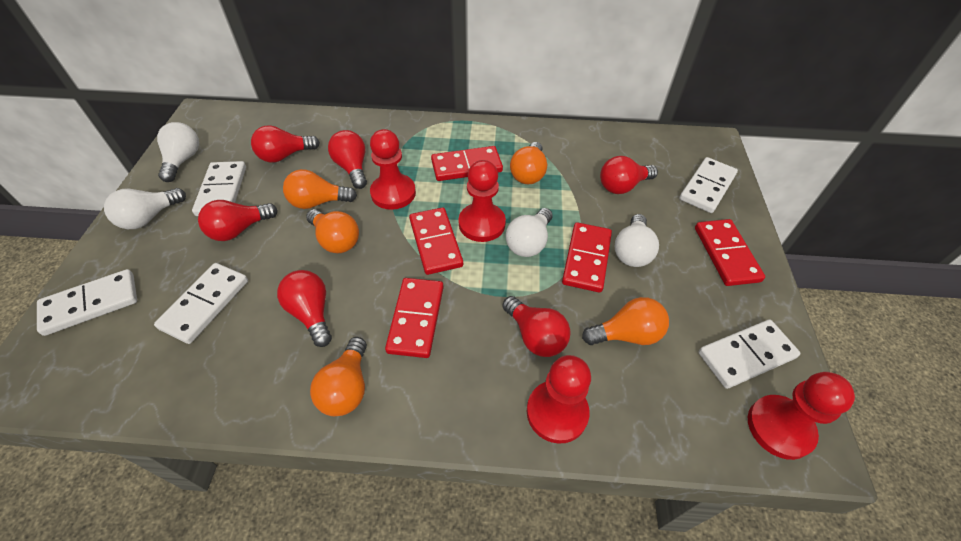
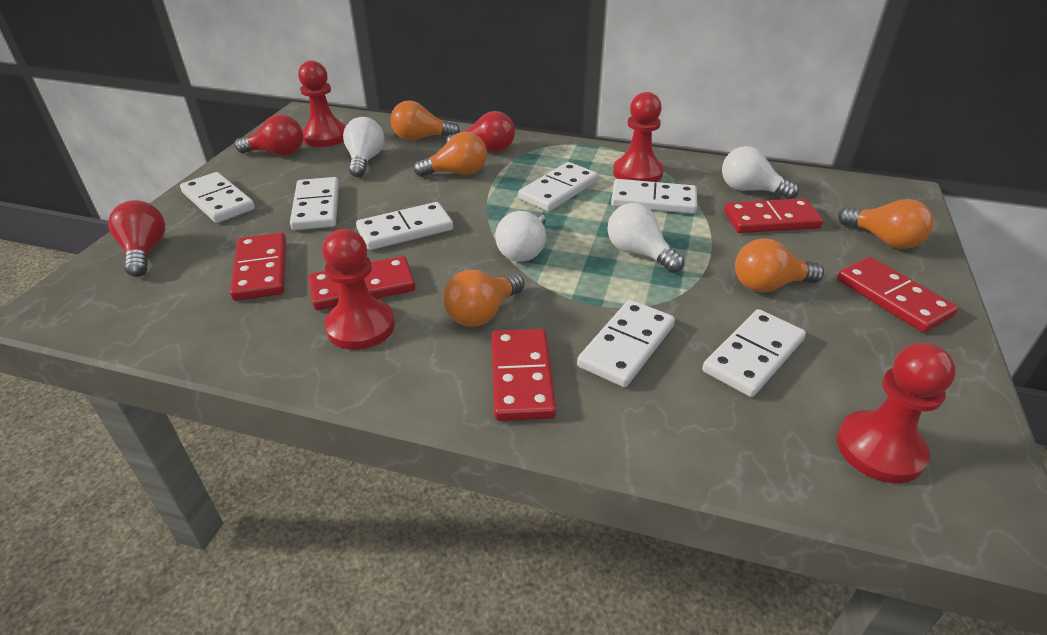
red light bulb: [198,200,277,241] [251,125,320,163] [277,270,332,347] [328,130,367,189] [502,296,571,357] [600,156,658,194] = 6 -> [108,200,165,277] [235,114,303,156] [446,111,515,152] = 3
white domino: [37,269,137,336] [154,263,248,344] [192,161,246,216] [679,157,738,213] [698,319,801,389] = 5 -> [180,172,255,223] [290,177,339,230] [356,202,453,250] [518,162,598,212] [577,300,675,387] [611,179,697,214] [702,309,806,397] = 7

